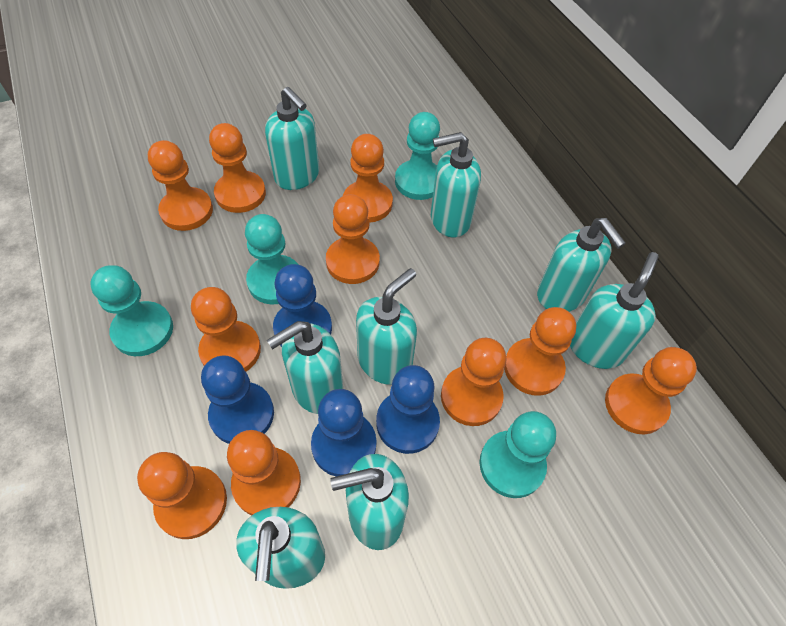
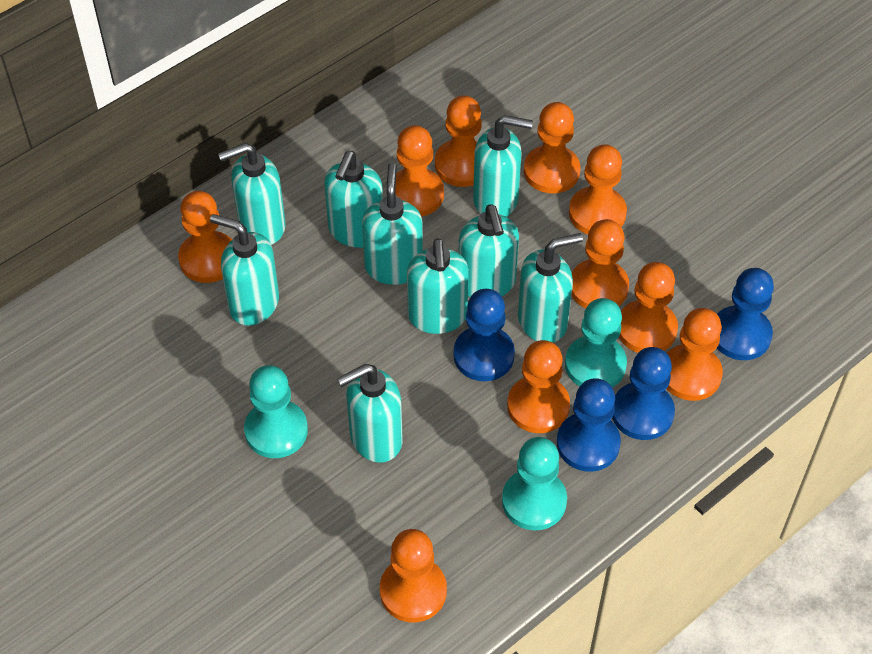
turquoise pawn: [91,265,173,356] [245,214,299,304] [395,112,440,200] [479,411,556,498] = 4 -> [244,365,308,458] [502,437,567,530] [565,298,627,388] = 3
turquoise soap dispenser: [236,507,325,589] [265,87,319,190] [267,321,343,414] [330,454,409,550] [356,268,417,385] [431,132,481,238] [537,218,626,312] [570,252,659,369] = 8 -> [210,214,279,326] [218,143,286,245] [324,151,383,248] [337,364,403,463] [362,163,423,285] [407,238,469,334] [459,204,519,297] [473,115,533,217] [518,233,583,343] = 9

